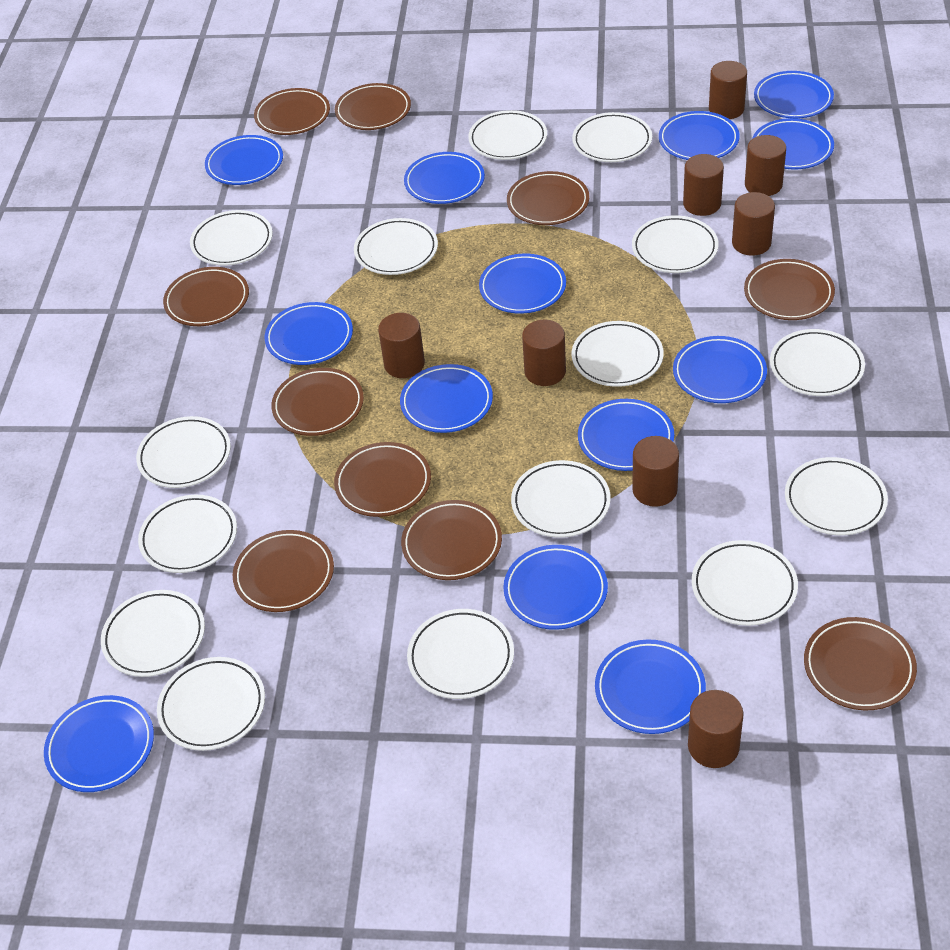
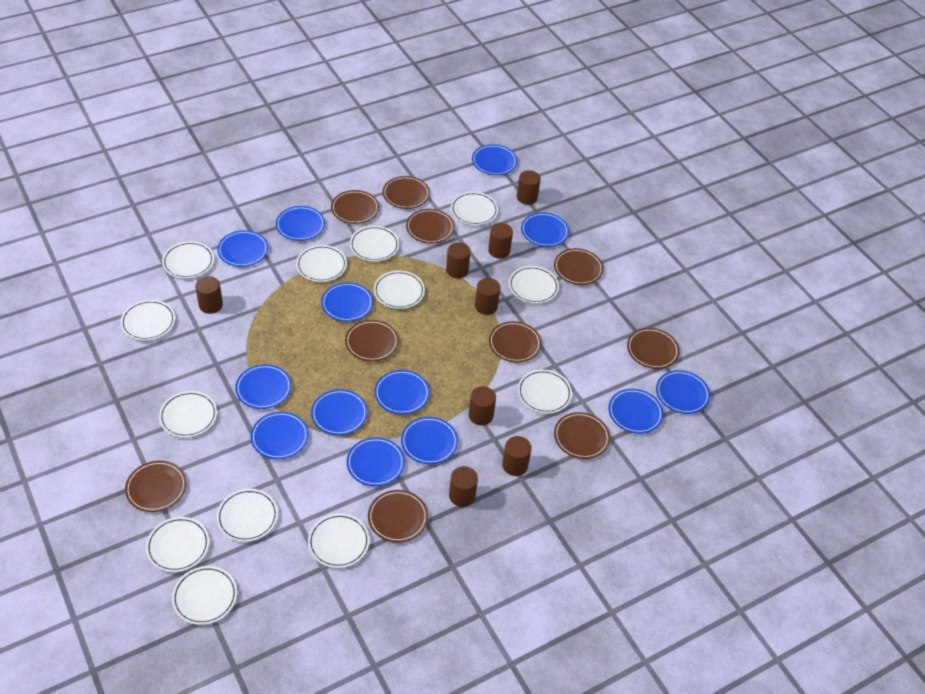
white plate: [101,590,205,677] [136,416,231,488] [138,495,237,573] [157,657,265,751] [190,210,273,266] [354,218,438,275] [407,609,514,699] [468,110,547,160] [511,460,611,538] [572,112,652,162] [572,321,664,387] [632,215,719,273] [692,540,798,626] [770,329,865,396] [785,457,888,536] = 15 -> [120,300,175,341] [146,517,210,572] [159,391,217,438] [162,241,214,279] [172,566,237,625] [216,489,278,542] [296,245,347,282] [308,513,370,568] [350,226,399,262] [374,271,425,309] [451,192,498,225] [509,266,559,304] [518,369,572,414] = 13

